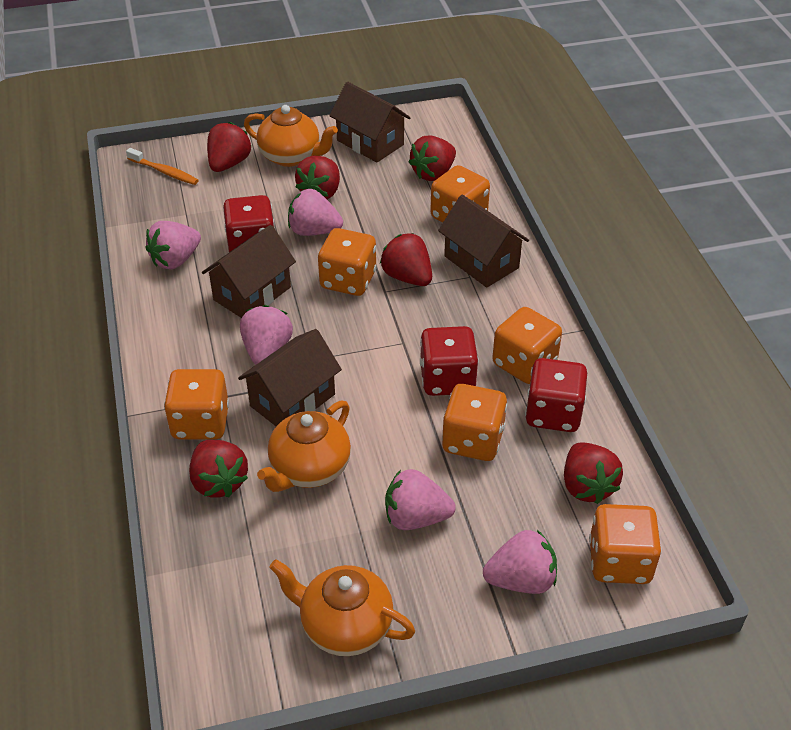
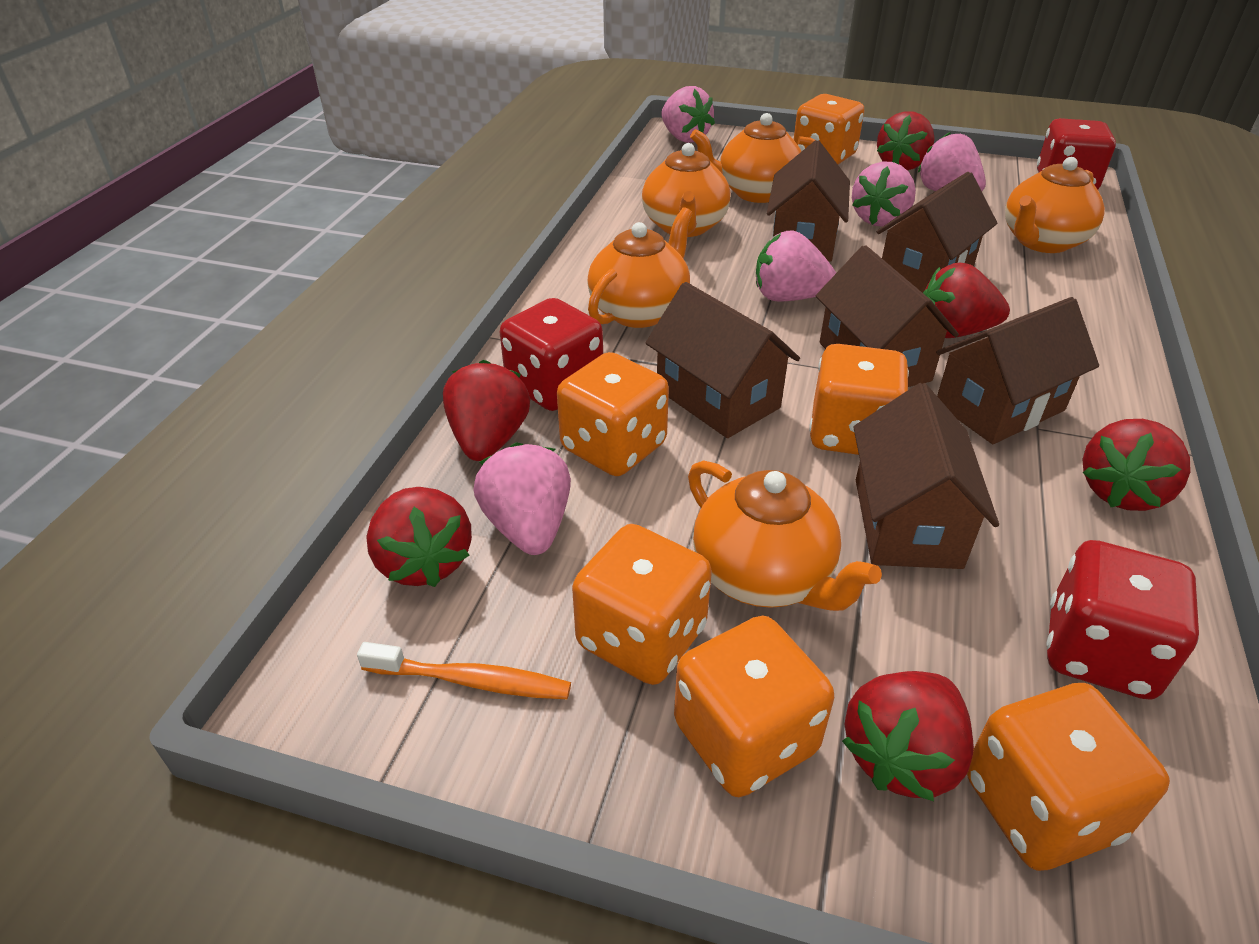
brown house: [202,225,296,318] [238,329,342,426] [329,82,410,163] [438,195,529,288] = 4 -> [646,282,800,438] [767,140,850,261] [816,245,959,387] [853,383,999,569] [877,172,997,293] [936,297,1099,444] = 6
orange teapot: [244,105,338,167] [257,401,351,492] [269,559,415,656] = 3 -> [587,207,692,328] [642,143,731,237] [688,460,882,611] [690,113,815,203] [1005,157,1105,253] = 5

